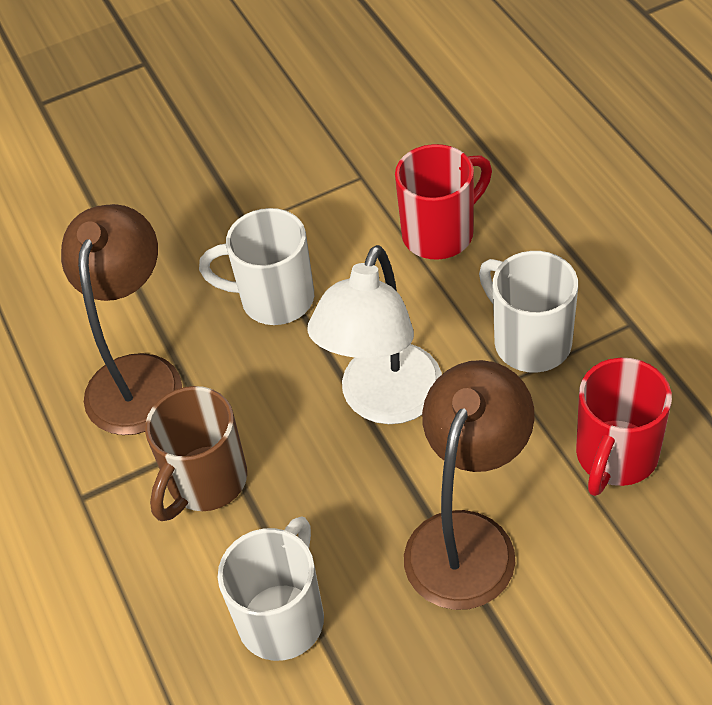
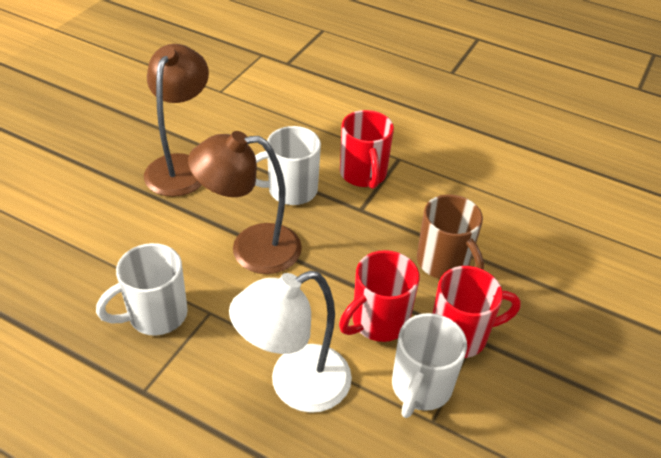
red mug: [395,144,492,260] [576,358,672,496] = 2 -> [339,250,420,342] [340,110,394,189] [433,266,521,358] = 3

